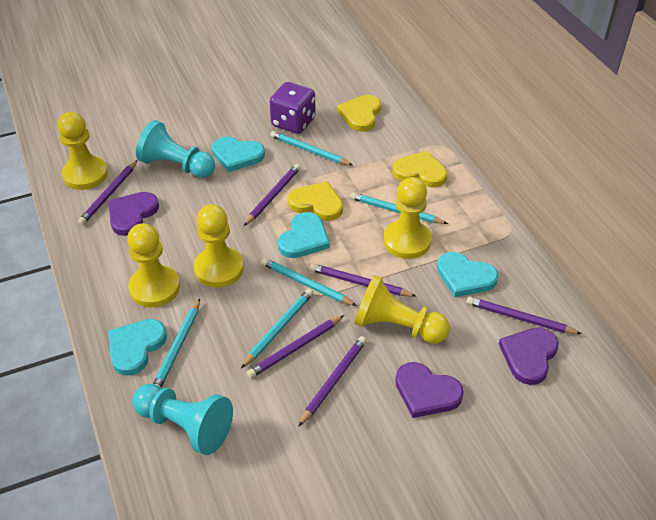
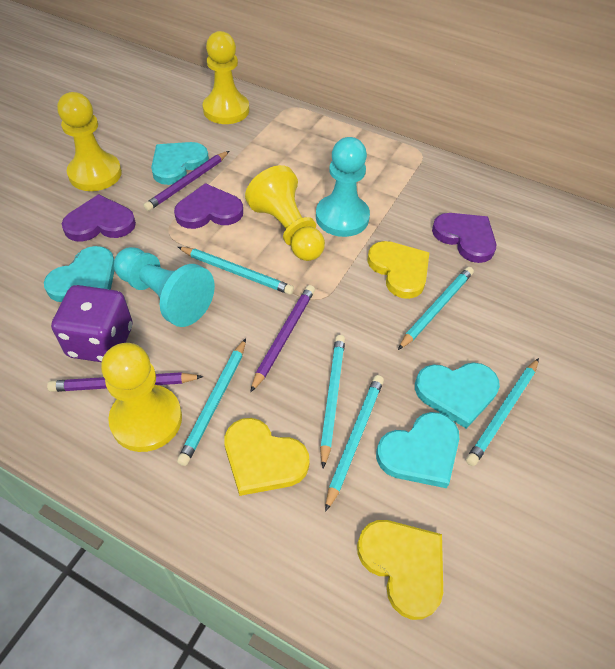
purple pencil: [78,160,137,225] [244,164,301,226] [247,315,344,378] [298,336,367,427] [310,264,416,297] [466,297,582,334] = 6 -> [47,372,203,392] [144,151,229,211] [250,285,315,393] = 3
turquoise pencil: [153,299,200,388] [241,289,313,368] [261,258,357,306] [270,131,353,165] [350,192,448,224] = 5 -> [177,338,246,466] [178,247,294,295] [320,335,345,468] [325,375,384,512] [398,267,474,350] [466,358,539,466] = 6
yellow pawn: [57,112,108,190] [127,223,180,307] [194,204,244,288] [354,275,450,344] [383,177,432,259] = 5 -> [57,92,122,191] [101,343,182,452] [203,31,249,124] [245,165,325,261] = 4

